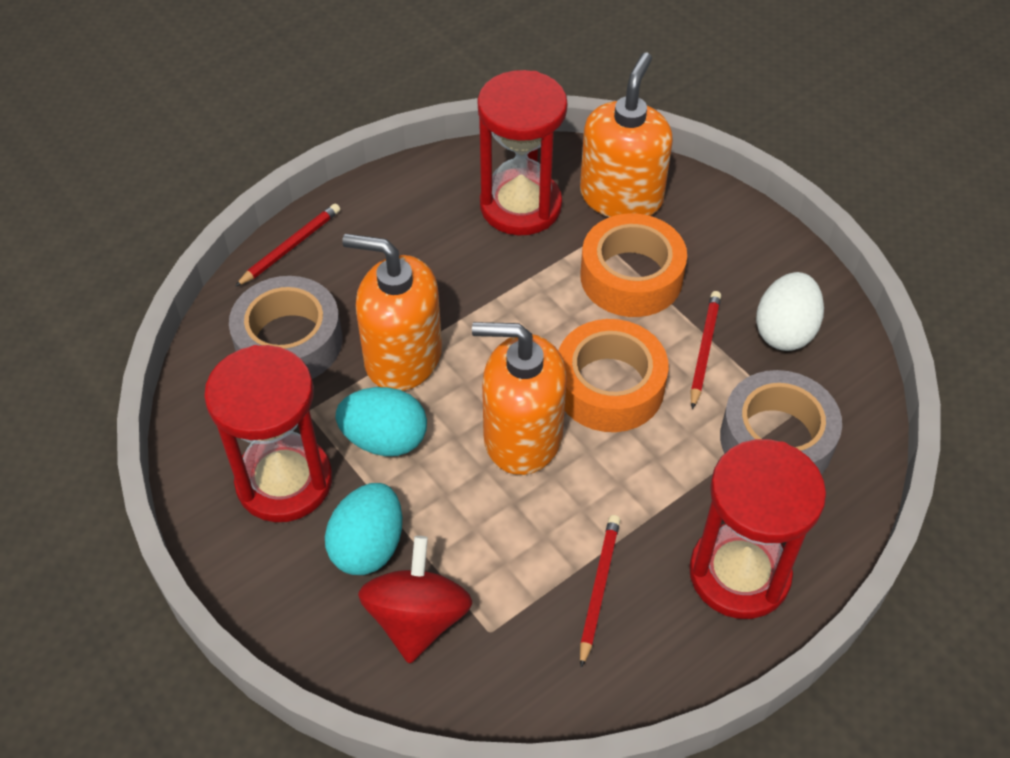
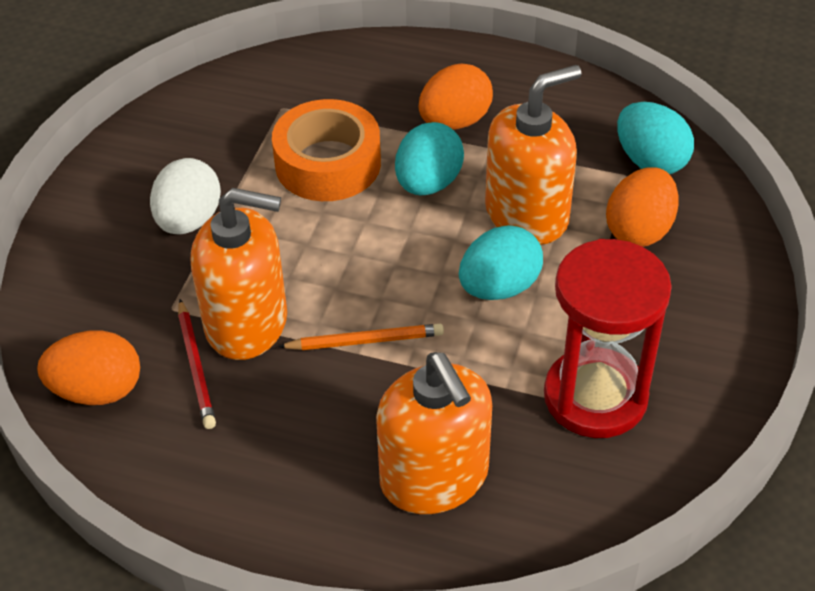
grey tape: [229,276,342,379] [720,370,842,475] = 2 -> none = 0
orange egg: none = 0 -> [37,331,140,405] [419,63,493,130] [606,167,679,247] = 3
orange pencil: none = 0 -> [278,324,444,350] = 1
orange tape: [559,319,669,432] [581,213,687,317] = 2 -> [272,99,381,201] = 1
red hourglass: [204,345,332,522] [478,70,568,236] [689,439,826,619] = 3 -> [544,239,672,438] = 1
red pencil: [235,204,340,287] [580,515,620,668] [691,291,721,409] = 3 -> [178,299,216,429] = 1
red spinning top: [358,536,472,664] = 1 -> none = 0
turquoise egg: [325,483,402,575] [336,387,427,456] = 2 -> [395,122,464,196] [459,225,543,300] [617,102,694,174] = 3

